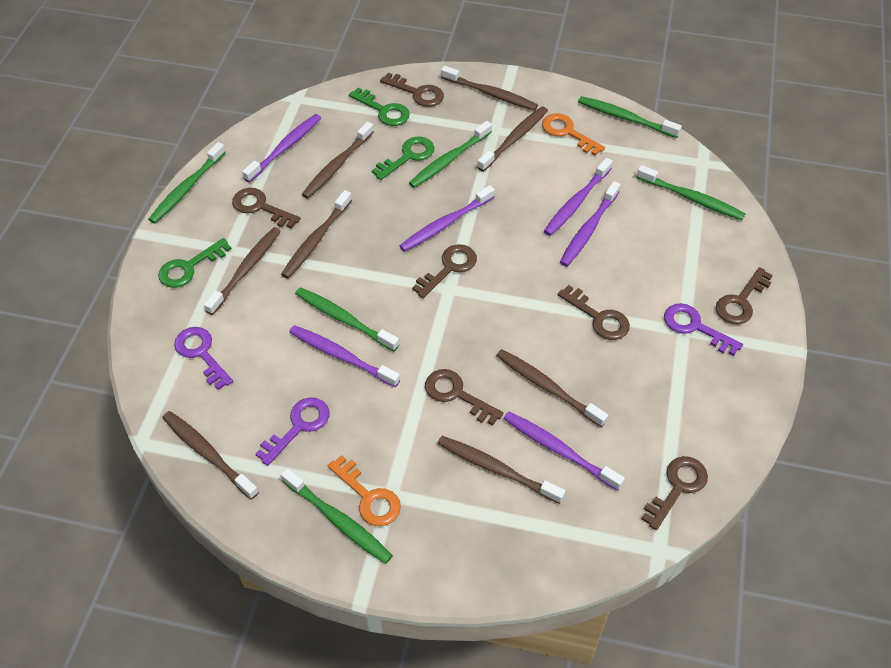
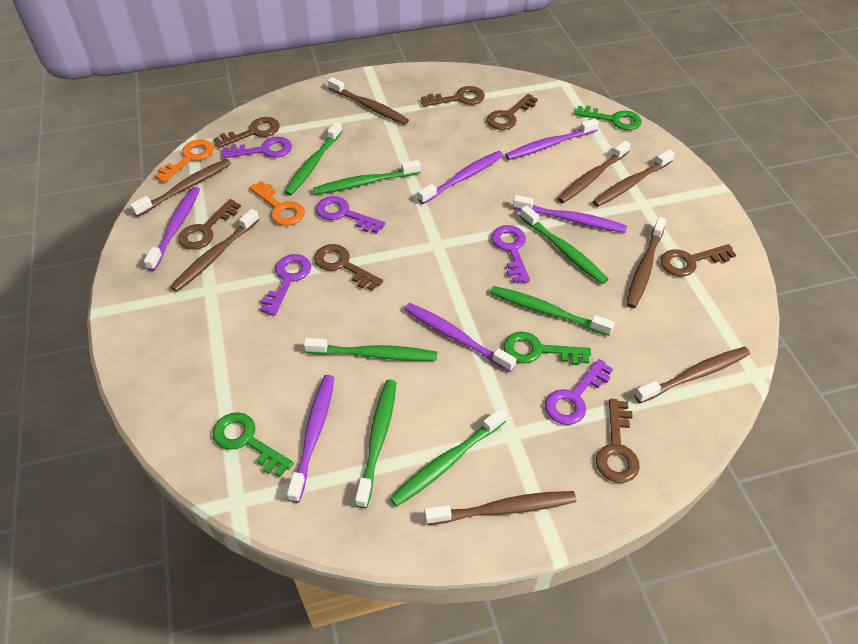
green toothbrush: [148,142,226,224] [281,468,393,564] [295,287,399,351] [409,121,492,188] [578,96,682,138] [637,165,745,220] = 6 -> [284,122,342,196] [304,338,437,361] [313,160,421,195] [355,380,397,508] [390,408,507,507] [490,286,615,336] [520,205,609,284] = 7
purple key: [174,327,233,390] [256,397,329,466] [664,303,743,356] = 3 -> [222,137,292,158] [260,254,311,316] [316,196,385,233] [491,225,530,283] [545,359,613,425] = 5

